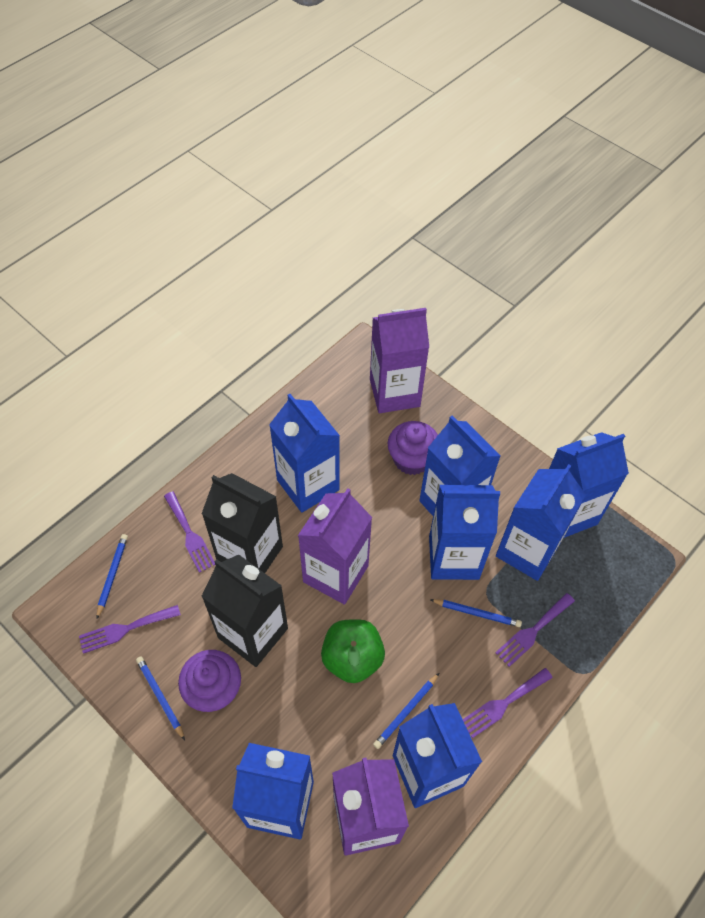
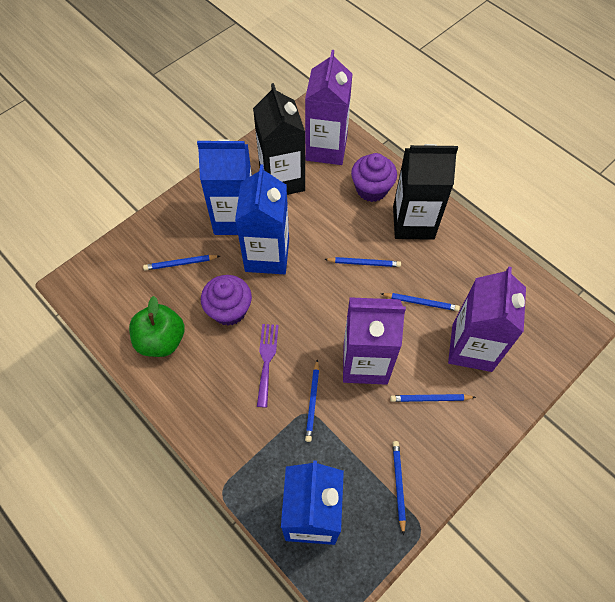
blue carton: [232,743,314,839] [269,394,340,513] [393,703,482,808] [419,416,501,516] [429,485,500,580] [496,464,586,581] [549,432,629,538] = 7 -> [197,139,252,235] [235,164,289,274] [281,460,344,545] = 3
blue pencil: [96,534,128,619] [136,657,185,740] [373,673,439,749] [430,599,522,627] = 4 -> [143,255,220,270] [305,359,319,442] [324,257,401,267] [381,293,460,311] [390,394,476,402] [393,441,406,536] = 6
purple fork: [79,605,181,654] [164,491,215,573] [463,668,553,738] [495,593,575,667] = 4 -> [257,324,279,407] = 1

